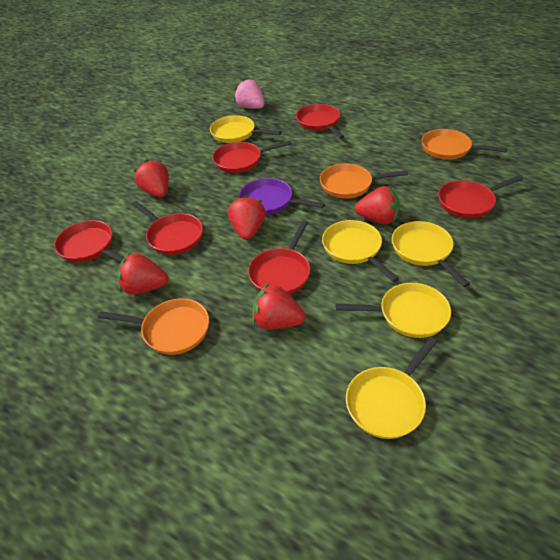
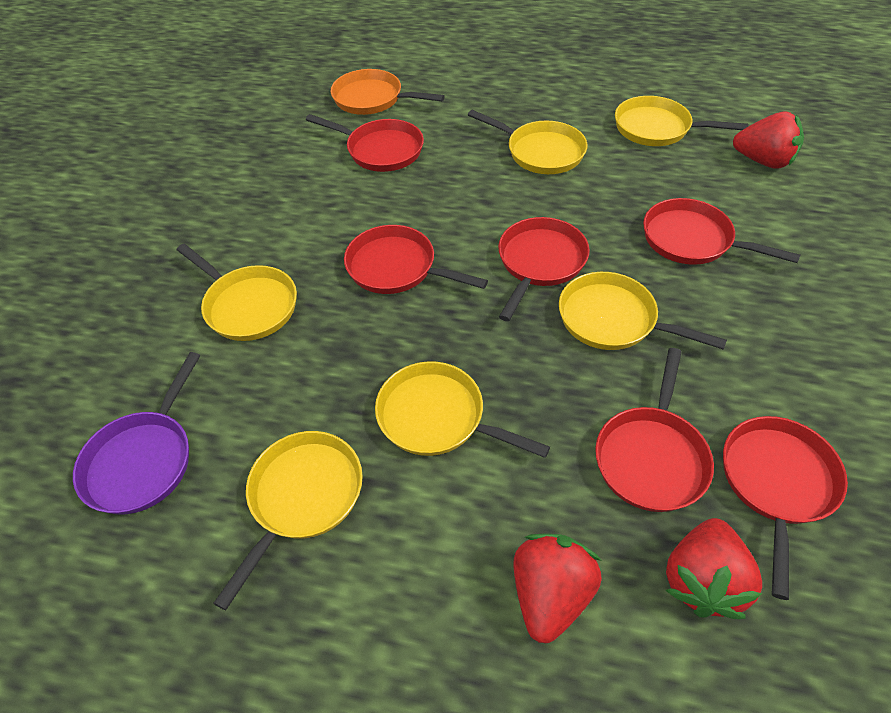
orange pan: [98,298,209,355] [320,164,408,199] [422,129,508,160] = 3 -> [331,69,445,115] = 1
pink strawberry: [234,78,264,109] = 1 -> none = 0
red strawberry: [118,253,168,295] [133,159,169,198] [228,195,266,240] [252,283,305,330] [355,186,400,225] = 5 -> [514,533,602,643] [665,518,762,619] [733,111,804,169] = 3
yellow pan: [210,115,281,143] [322,220,399,282] [336,283,451,338] [346,337,437,439] [392,221,470,287] = 5 -> [177,244,297,341] [213,431,363,610] [375,361,550,458] [468,110,587,174] [559,272,727,350] [615,96,748,146] = 6

